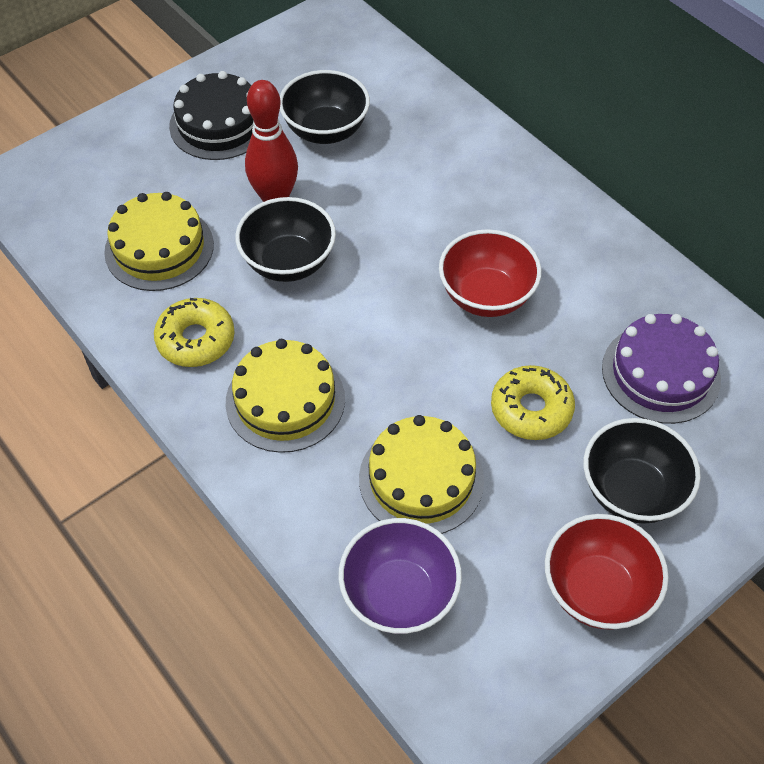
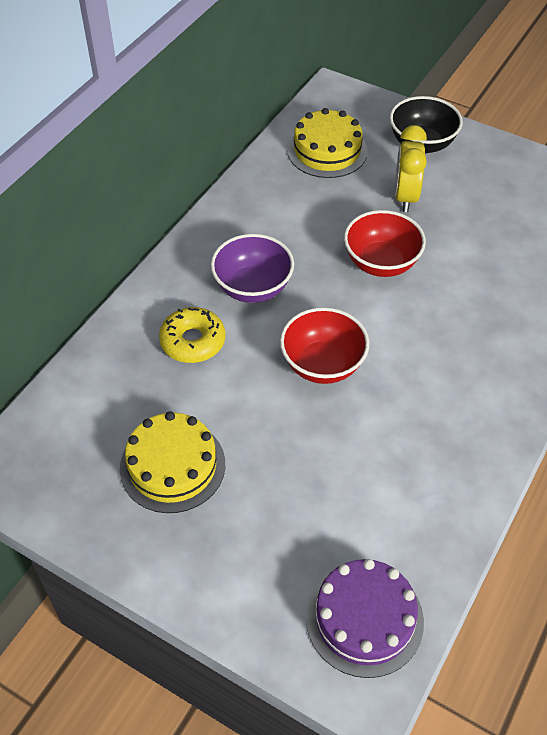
black bowl: [235,197,336,282] [280,70,370,144] [584,418,701,524] = 3 -> [390,96,463,154] = 1
black cake: [169,71,254,160] = 1 -> none = 0
red bowling pin: [245,80,298,202] = 1 -> none = 0
yellow cake: [104,192,214,291] [226,339,345,453] [359,415,484,534] = 3 -> [120,411,225,513] [287,108,368,178] = 2
yellow clock: none = 0 -> [395,125,427,212] = 1
yellow donut: [154,298,235,367] [491,365,575,440] = 2 -> [159,307,226,363] = 1

